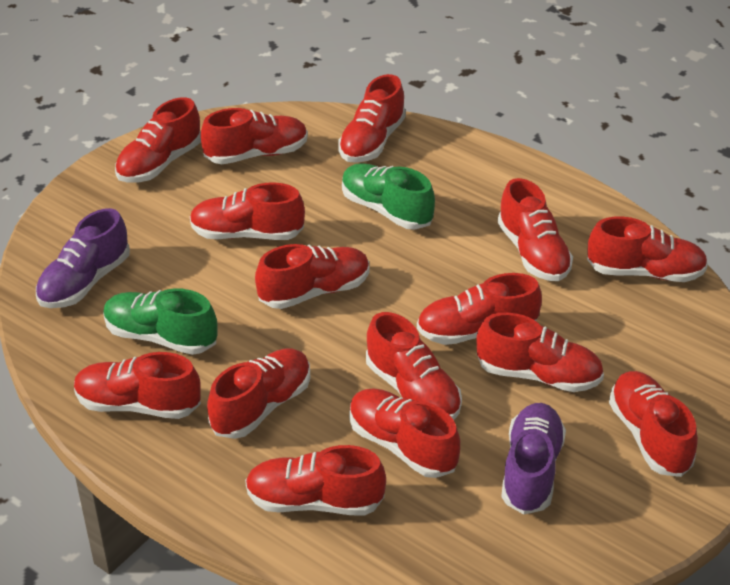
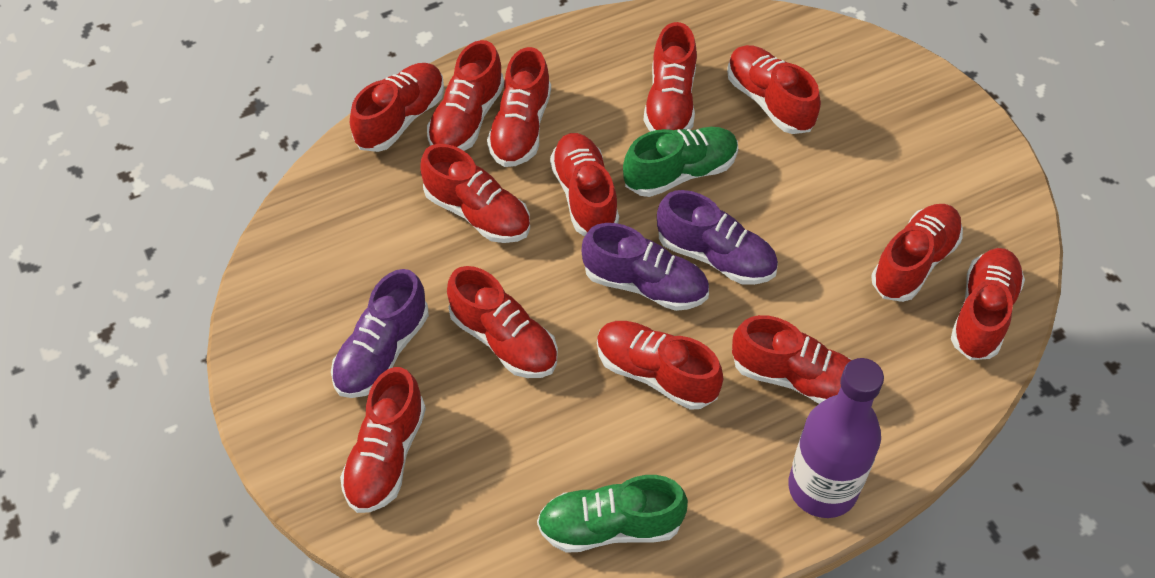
purple bottle: none = 0 -> [788,358,884,518] = 1
purple shoe: [36,208,130,308] [501,403,566,514] = 2 -> [331,269,429,398] [582,223,709,311] [657,190,778,285] = 3
red shoe: [74,352,201,419] [115,97,201,183] [190,182,305,240] [201,108,308,164] [207,349,311,439] [245,445,386,516] [255,244,369,309] [338,74,406,163] [349,388,460,478] [366,312,462,420] [417,273,542,345] [477,312,604,392] [498,178,573,281] [587,217,708,282] [609,371,698,477] = 15 -> [340,367,426,513] [350,63,444,152] [421,144,530,243] [427,40,504,151] [447,266,558,378] [487,47,551,167] [550,133,619,236] [597,321,723,410] [643,22,697,132] [727,45,821,134] [732,315,852,404] [871,204,963,302] [951,248,1025,360] = 13

